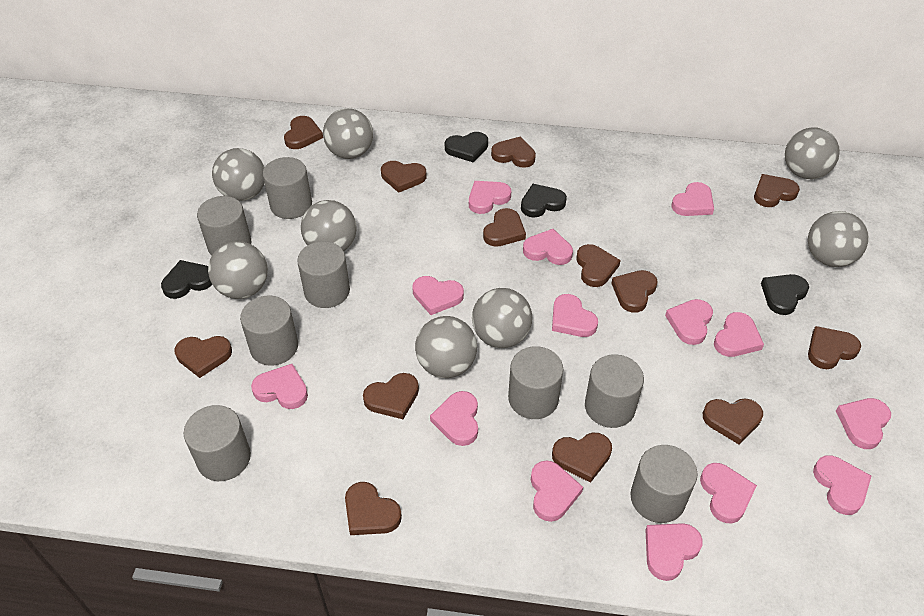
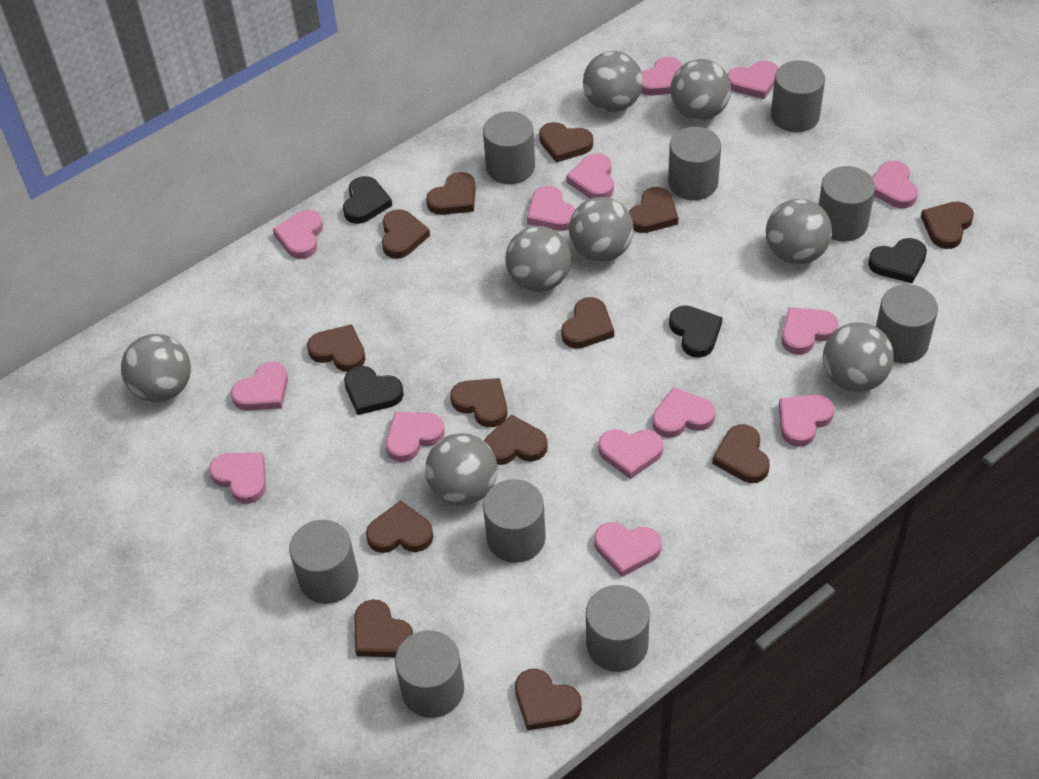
grey cylinder: [184,405,251,481] [197,196,251,255] [240,295,298,366] [263,157,312,219] [297,241,350,308] [508,346,563,419] [585,354,644,428] [631,445,698,523] = 8 -> [289,520,358,604] [395,630,464,718] [483,112,535,184] [483,479,546,563] [586,585,650,672] [668,127,721,200] [771,60,825,132] [819,166,875,242] [876,284,938,363] = 9

